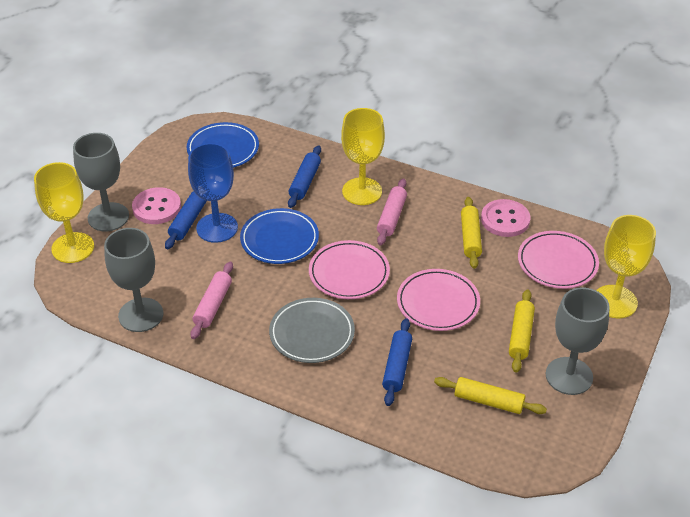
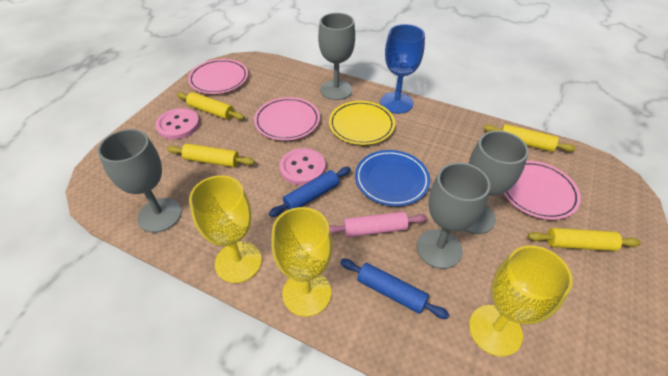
blue plate: [187,122,259,168] [240,208,319,264] = 2 -> [355,150,430,206] = 1
blue rolling pin: [165,191,206,249] [288,145,321,208] [382,318,412,406] = 3 -> [269,167,351,217] [340,259,449,319] = 2
grey goblet: [73,133,129,231] [104,228,163,332] [546,287,610,395] = 3 -> [98,129,182,233] [318,13,355,100] [417,162,490,269] [464,131,529,234] = 4
grey plate: [269,298,355,363] = 1 -> none = 0
pink rolling pin: [191,261,233,339] [377,179,407,245] = 2 -> [329,211,427,237] = 1
yellow plate: none = 0 -> [329,101,395,145] = 1
yellow rolling pin: [434,377,547,414] [461,197,482,269] [509,289,535,373] = 3 -> [167,144,255,167] [177,92,245,120] [483,124,576,152] [528,228,641,251] = 4

